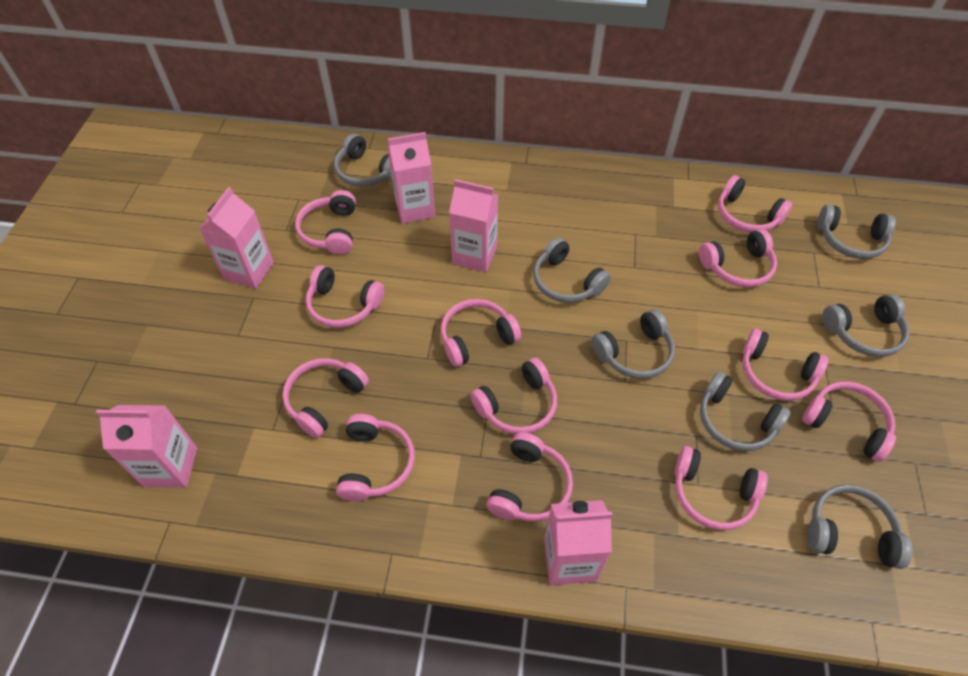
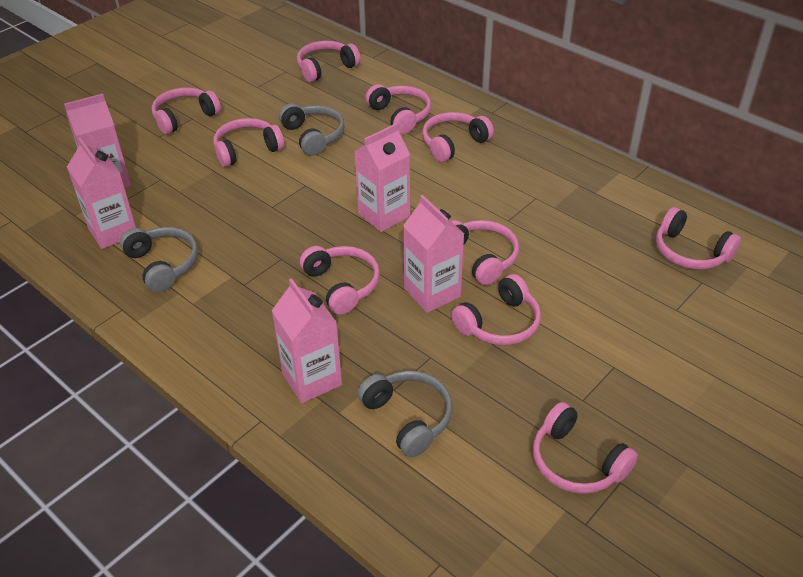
grey headphones: [334,134,392,187] [533,237,611,303] [591,309,675,379] [700,371,791,451] [807,485,912,569] [818,204,896,259] [822,294,910,357] = 7 -> [120,227,198,292] [279,103,344,156] [357,371,452,457] = 3
pink headphones: [282,358,369,438] [295,190,356,255] [306,265,384,328] [336,414,415,501] [441,299,521,367] [471,358,557,434] [486,432,573,522] [675,446,768,530] [699,229,777,288] [718,175,792,233] [742,329,829,401] [802,382,896,462] = 12 -> [152,87,221,134] [213,118,284,167] [297,41,361,82] [300,246,380,315] [366,84,431,134] [422,112,494,162] [451,220,519,285] [451,274,541,345] [533,402,638,494] [656,207,741,270] = 10

